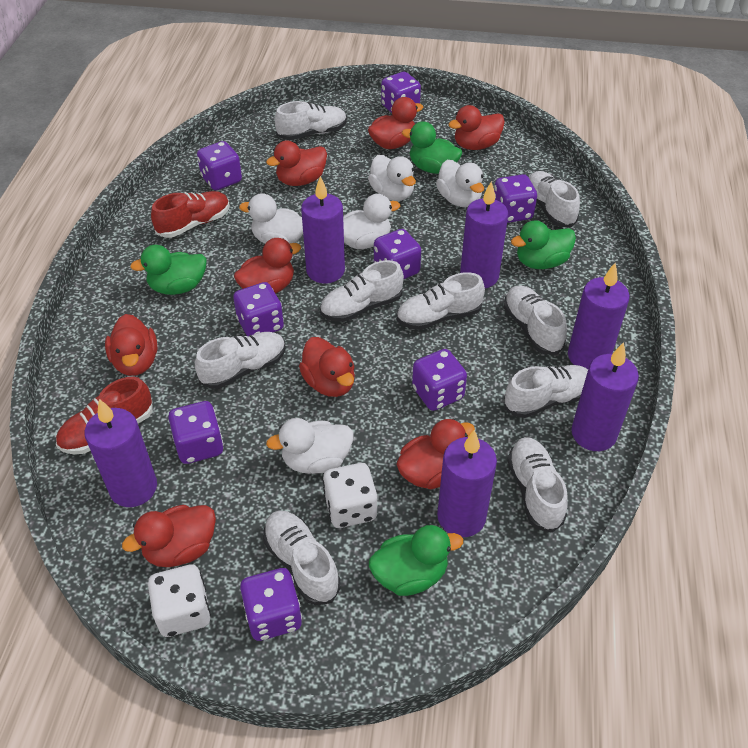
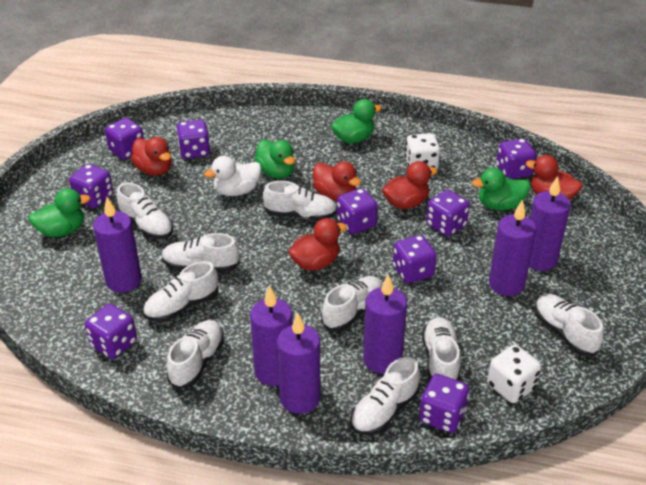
purple dice: [168,401,224,464] [197,141,242,190] [233,282,284,336] [240,568,302,641] [374,229,421,279] [381,72,421,113] [412,349,467,411] [494,174,537,223] = 8 -> [69,164,113,208] [85,304,137,359] [105,118,144,160] [176,120,210,159] [337,188,378,234] [393,235,437,283] [419,374,470,433] [426,190,470,237] [496,138,536,179] = 9
red duck: [105,314,157,376] [122,505,216,567] [234,238,301,294] [266,140,327,186] [299,337,355,397] [368,97,423,149] [396,419,475,489] [448,105,505,150] = 8 -> [131,137,172,176] [288,218,347,271] [313,161,361,201] [382,161,437,209] [525,155,582,200] = 5
red shoe: [56,377,152,454] [151,191,230,238] = 2 -> none = 0
white duck: [239,193,303,244] [266,418,354,474] [343,194,400,249] [368,155,416,201] [436,160,484,207] = 5 -> [204,156,261,196] = 1

